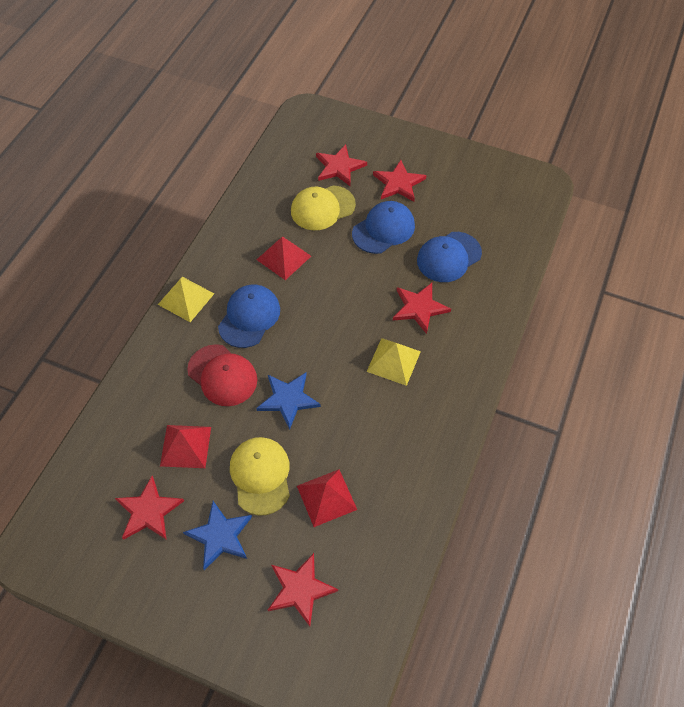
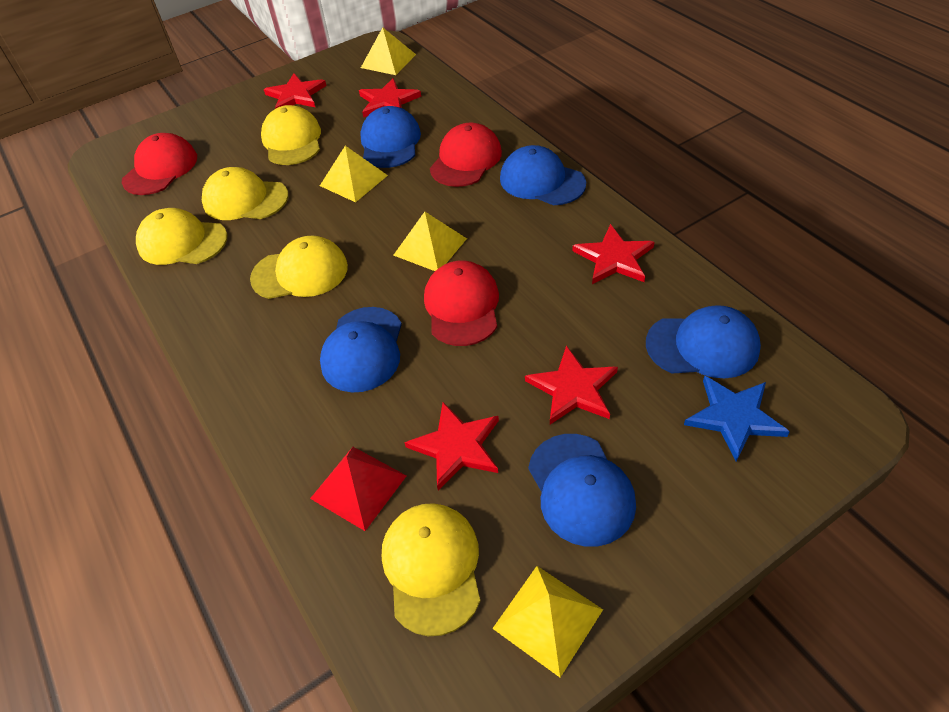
blue cap: [218,285,280,348] [352,201,415,254] [417,232,482,282] = 3 -> [320,307,402,392] [360,106,421,168] [500,145,586,205] [528,434,636,547] [646,305,761,378] = 5
blue star: [183,501,252,570] [256,373,321,429] = 2 -> [684,376,790,461] = 1
red cap: [187,344,257,406] = 1 -> [122,133,197,195] [424,260,499,346] [430,123,502,187] = 3
red pyramid: [160,425,211,468] [257,236,311,280] [297,470,357,527] = 3 -> [310,447,407,531] = 1
yellow cap: [230,437,290,516] [291,185,356,230] = 2 -> [136,208,227,265] [202,167,288,220] [250,236,348,299] [261,105,321,165] [382,503,481,636] = 5
yellow pyramid: [158,277,214,322] [367,338,421,386] = 2 -> [320,146,388,202] [361,27,416,75] [393,212,467,271] [492,566,603,677] = 4

